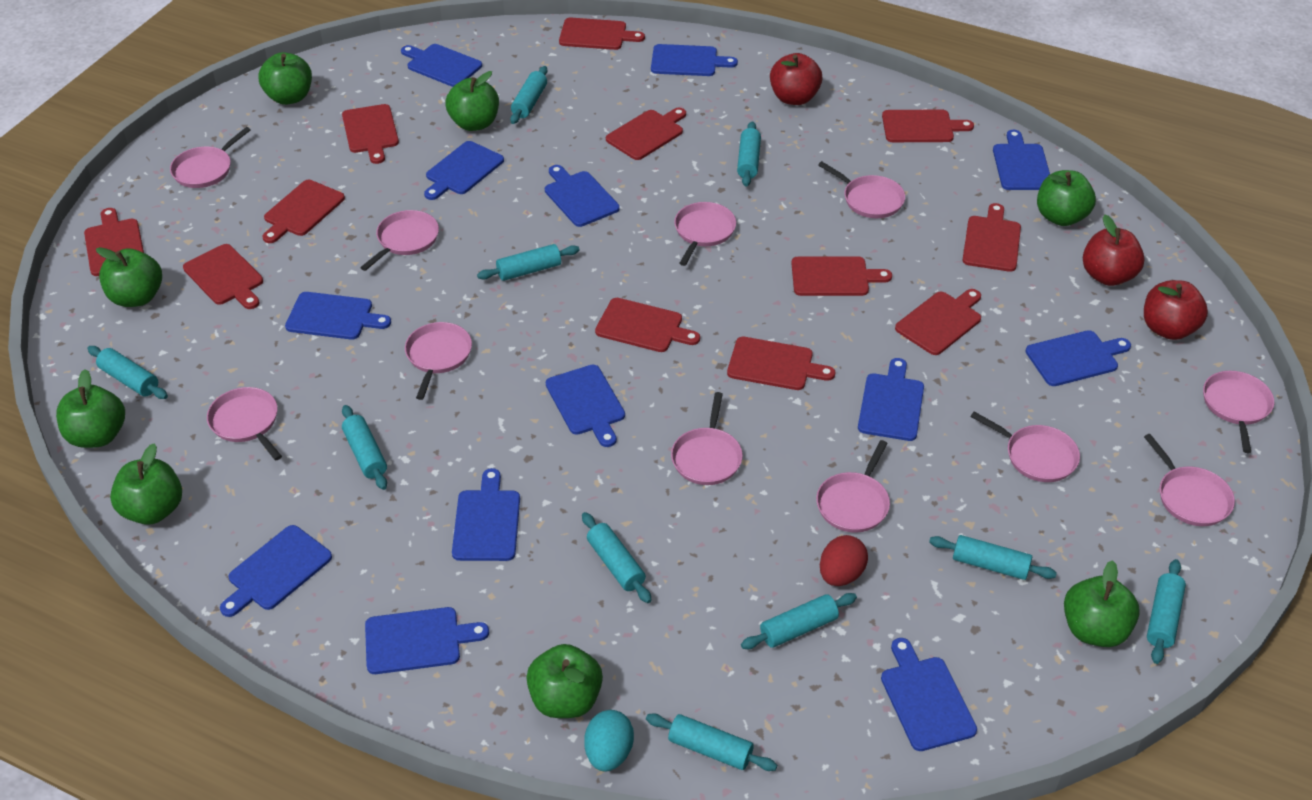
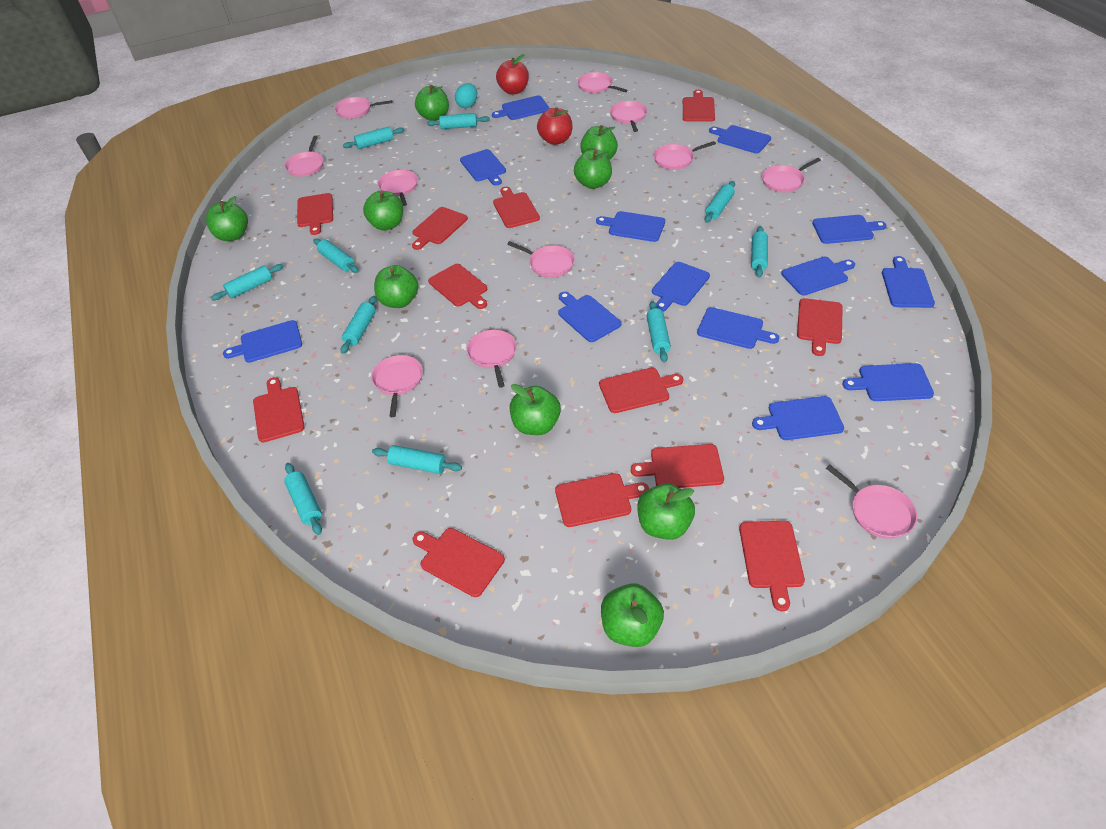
green apple: [56,369,125,448] [96,247,162,307] [110,443,182,525] [258,52,312,105] [446,71,499,131] [526,644,603,718] [1037,170,1096,226] [1064,560,1140,647] = 8 -> [206,196,248,241] [363,191,403,231] [374,265,419,308] [415,85,449,121] [510,384,561,435] [574,150,612,189] [580,125,618,160] [601,583,664,647] [637,483,695,540] = 9
red apple: [770,53,822,105] [1083,215,1145,286] [1144,280,1208,340] = 3 -> [496,54,529,95] [537,107,572,145] = 2
red egg: [820,535,868,586] = 1 -> none = 0

